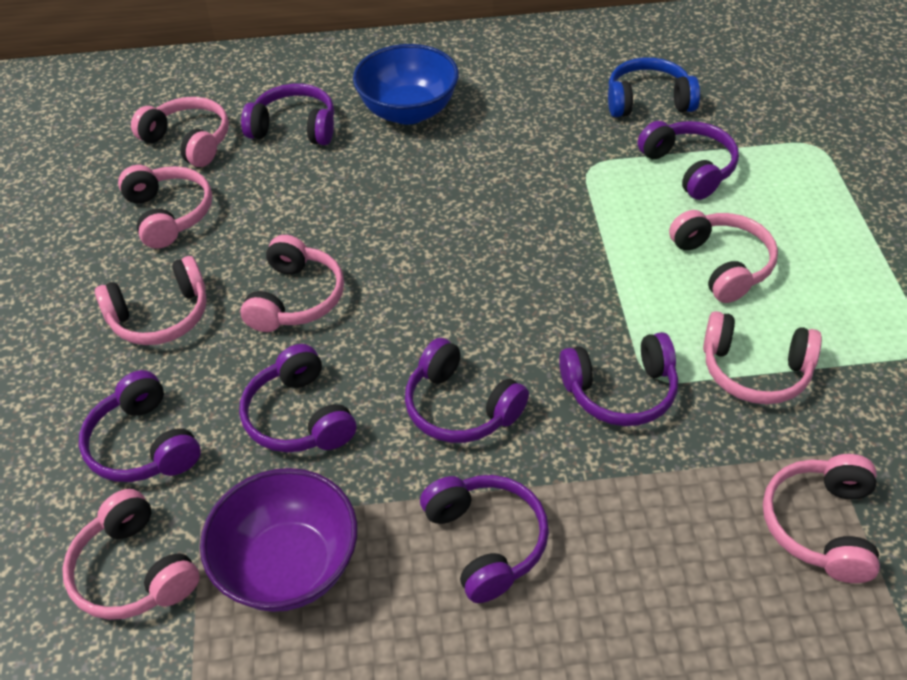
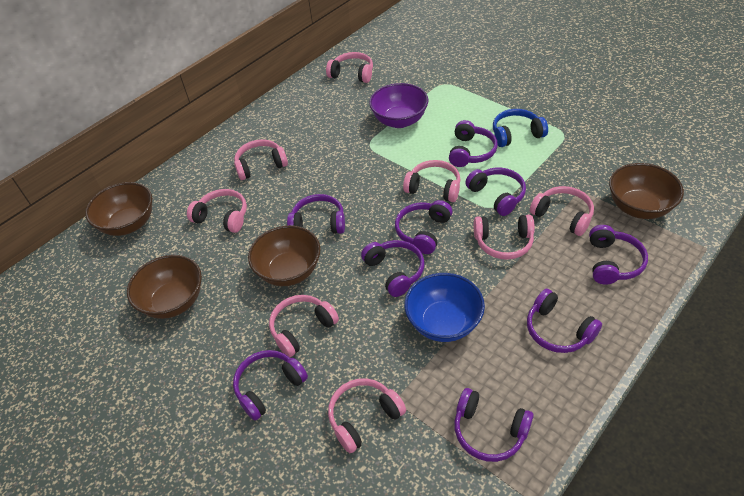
brown bowl: none = 0 -> [85,182,152,236] [127,255,202,319] [248,225,320,286] [609,163,684,219] = 4
purple headphones: [79,370,201,482] [239,344,356,452] [241,84,334,145] [405,338,529,443] [420,475,549,603] [559,332,678,426] [638,121,739,200] = 7 -> [233,350,308,421] [287,194,345,234] [361,240,425,297] [395,200,452,254] [449,120,498,167] [454,388,534,462] [465,167,526,216] [527,289,602,353] [589,225,648,284] = 9

